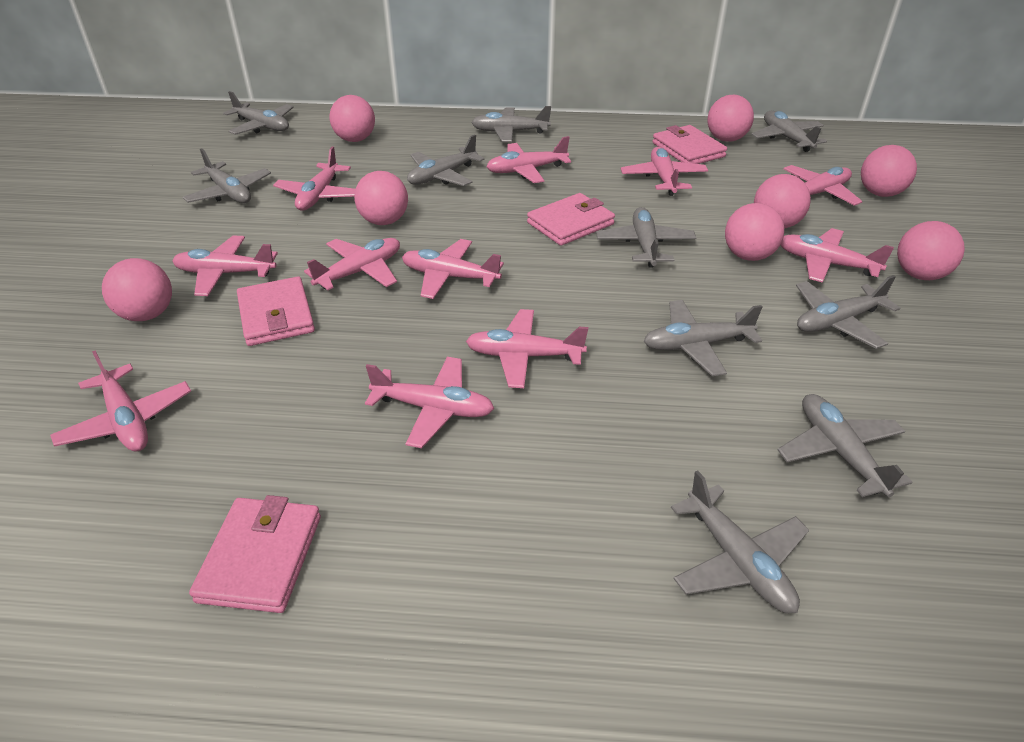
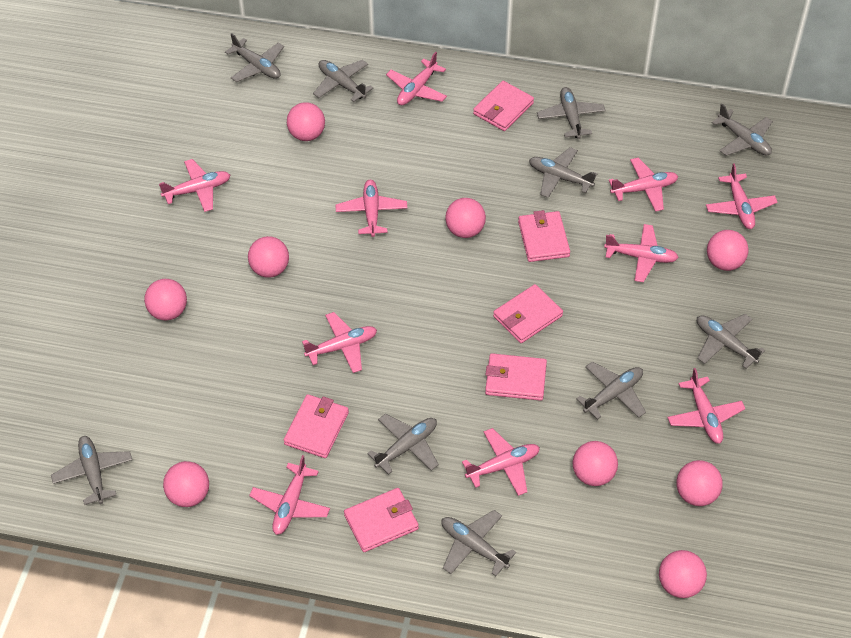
pink ball: [102,258,172,321] [330,95,375,142] [354,171,408,225] [708,95,754,142] [725,203,784,261] [754,174,811,228] [861,145,917,197] [897,221,965,280] = 8 -> [144,279,187,320] [163,461,209,507] [248,236,289,278] [287,102,325,141] [445,198,486,238] [572,441,618,486] [659,550,707,598] [676,460,723,506] [707,230,749,271] = 9
pink plane: [50,351,191,451] [173,235,278,296] [273,146,355,211] [304,238,400,290] [365,357,495,448] [402,239,504,299] [466,309,588,388] [486,136,571,183] [621,147,708,196] [780,228,894,283] [783,165,863,206] = 11 -> [159,159,230,212] [249,455,330,535] [302,312,377,373] [336,180,408,237] [386,52,447,105] [462,428,540,496] [604,224,679,282] [609,158,678,212] [667,368,745,444] [706,163,778,229] = 10
pink wallet: [189,495,321,613] [237,276,315,346] [527,193,615,246] [652,125,727,164] = 4 -> [284,394,349,458] [344,488,419,552] [473,81,534,131] [485,353,547,401] [493,284,563,343] [518,210,570,262] = 6

